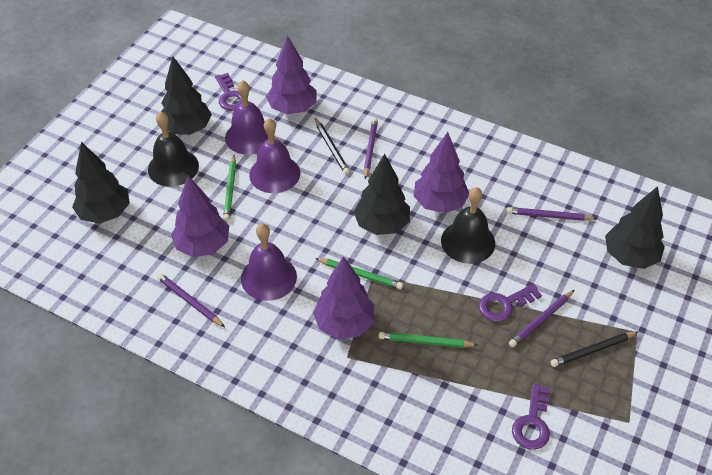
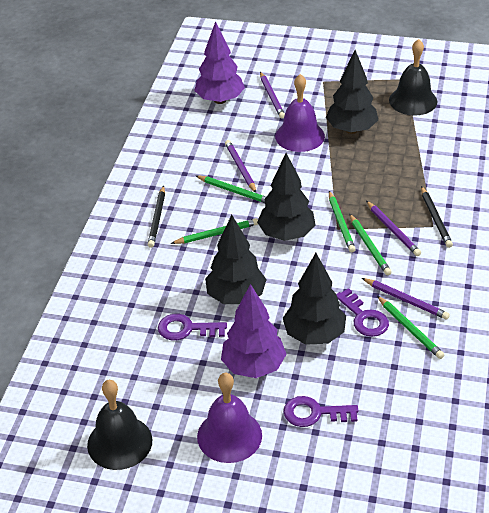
green pencil: [223,155,236,221] [315,258,403,289] [379,332,478,348] = 3 -> [171,218,258,244] [196,175,266,203] [329,191,356,253] [350,214,392,275] [377,296,444,359] = 5
purple bell: [225,80,268,155] [241,224,297,301] [249,118,300,193] = 3 -> [197,373,262,463] [275,74,325,152] = 2
purple tree: [171,175,229,257] [266,35,317,114] [313,256,374,339] [414,132,469,213] = 4 -> [194,21,245,104] [221,284,287,378] = 2

